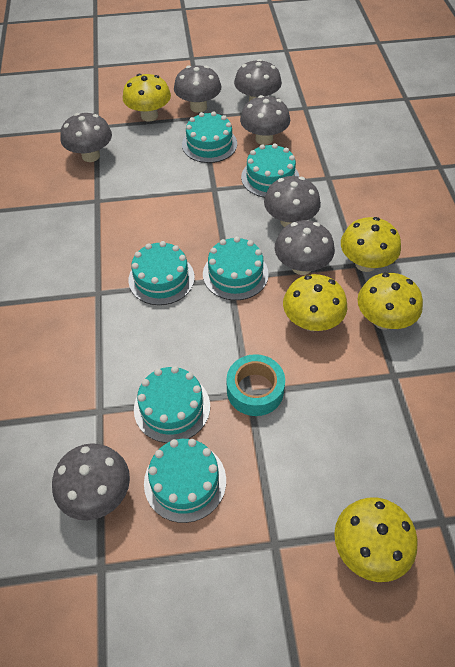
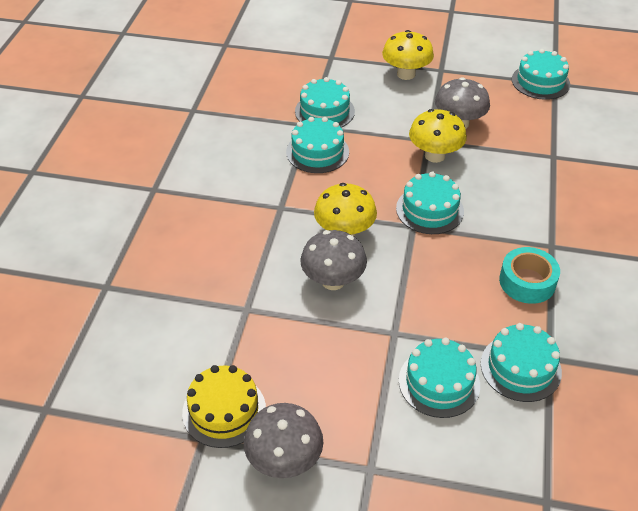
grey mushroom: [52,443,130,520] [60,113,112,162] [174,65,221,113] [234,59,282,101] [240,95,290,145] [264,176,321,227] [275,220,335,275] = 7 -> [244,403,323,478] [300,230,367,290] [435,77,490,129] = 3
yellow cake: none = 0 -> [182,365,266,448] = 1
yellow mushroom: [123,74,171,122] [283,274,347,331] [334,498,418,582] [341,217,401,272] [357,273,423,330] = 5 -> [314,183,377,237] [382,30,434,80] [409,109,467,163] = 3

